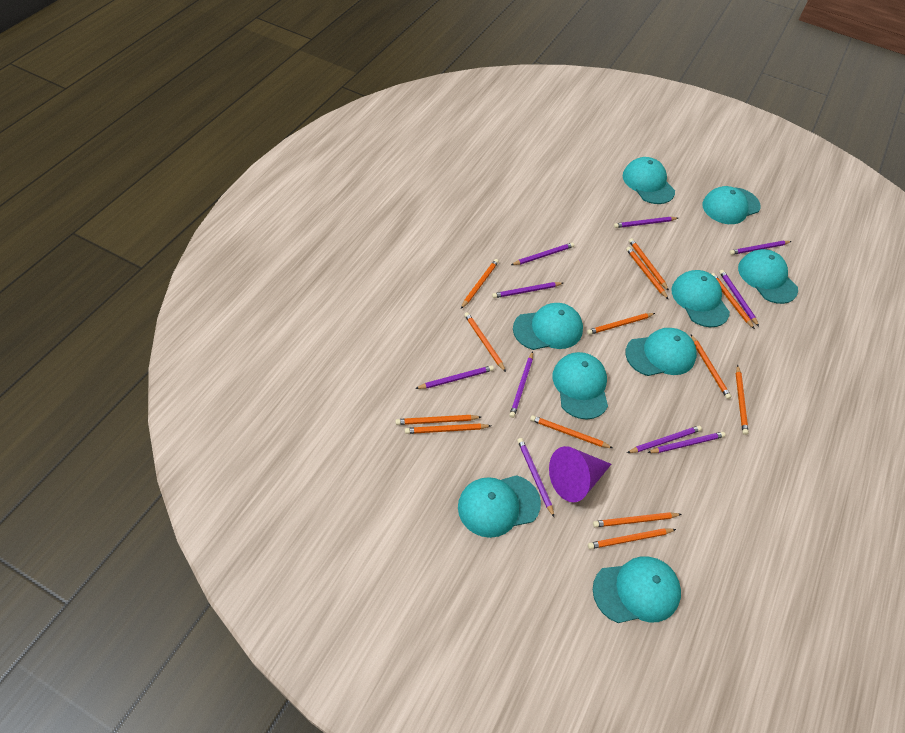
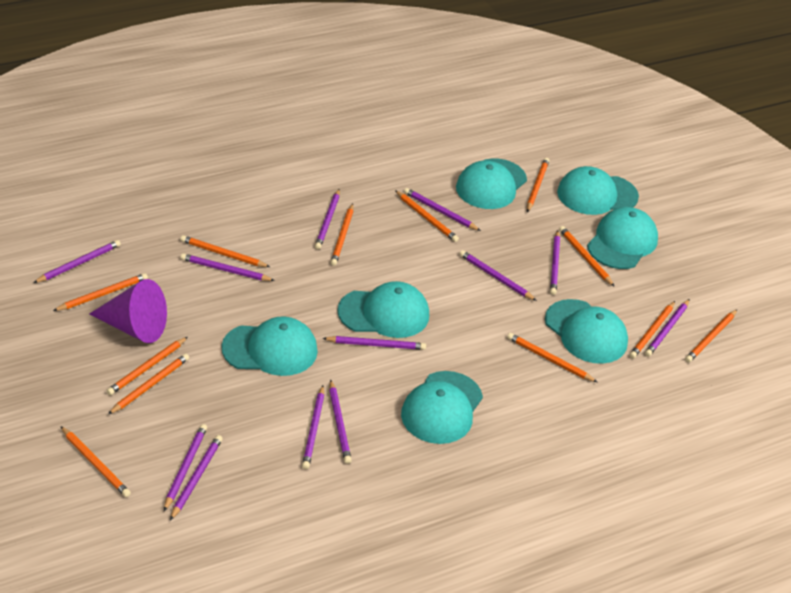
orange pencil: [395,415,481,425] [405,424,491,434] [461,259,499,309] [464,312,506,372] [530,415,613,448] [587,313,655,335] [588,528,676,549] [593,512,682,527] [626,247,668,299] [629,238,669,291] [691,335,731,399] [712,273,755,329] [736,365,749,435] = 13 -> [53,273,148,311] [61,426,131,497] [107,337,188,395] [108,354,189,414] [180,235,270,267] [330,204,353,266] [395,190,459,242] [507,333,597,382] [527,158,549,212] [559,226,615,287] [629,301,675,359] [685,310,737,363] = 12
purple pencil: [415,365,494,389] [492,282,563,298] [509,351,533,418] [511,243,574,265] [517,438,554,517] [614,217,678,228] [627,426,702,453] [647,432,725,453] [719,270,759,327] [729,241,792,255] = 10 -> [33,240,121,283] [164,424,207,511] [170,435,223,520] [181,253,275,281] [302,386,324,469] [315,189,340,249] [322,336,426,350] [329,379,352,464] [404,188,481,231] [459,250,537,301] [550,230,560,295] [645,299,690,357] = 12
turquoise cap: [458,475,541,538] [513,303,583,350] [553,352,608,420] [593,556,681,623] [623,157,675,204] [625,328,697,376] [671,270,730,327] [702,186,761,224] [738,249,798,304] = 9 -> [221,316,318,376] [337,281,429,338] [401,371,483,444] [456,158,527,209] [545,299,628,364] [557,166,639,215] [587,207,658,269] = 7

